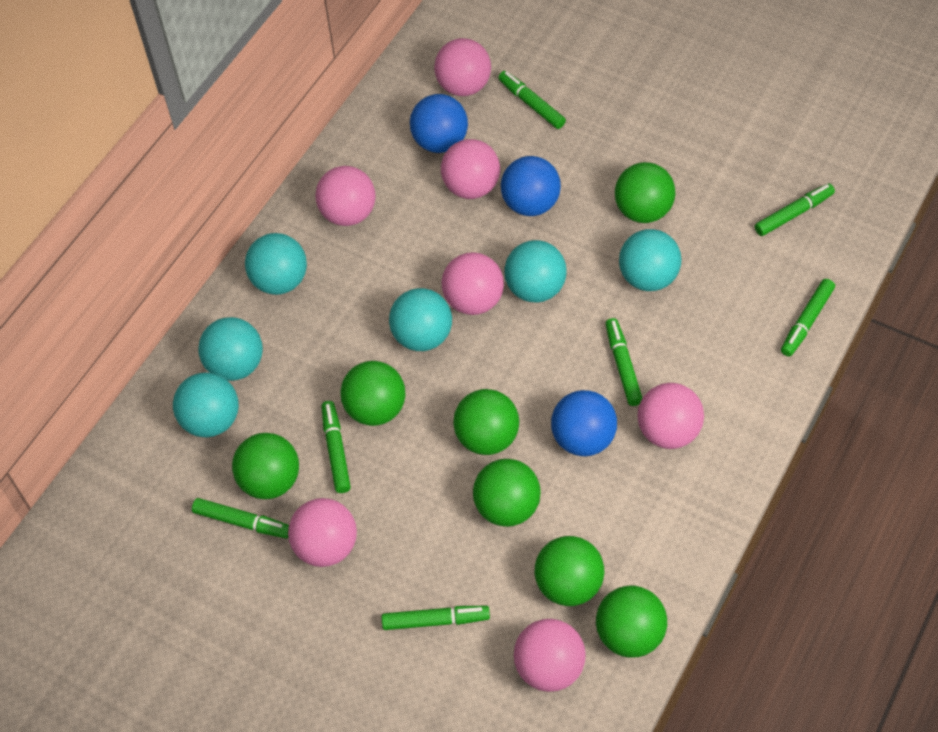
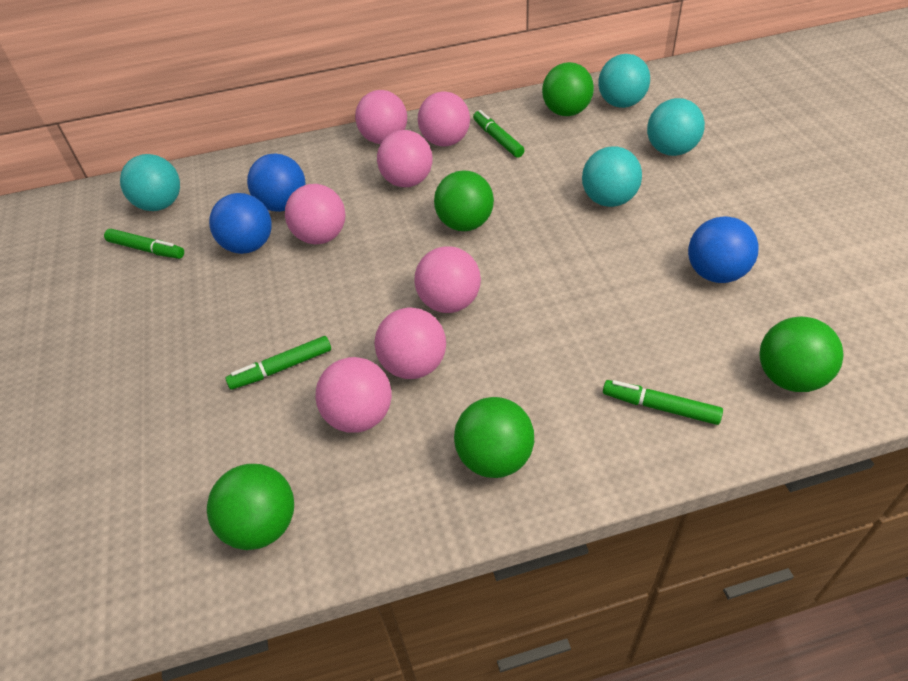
green ball: [232,433,299,499] [340,361,406,426] [453,389,519,455] [473,459,541,527] [535,536,604,606] [596,586,667,658] [615,162,675,223] = 7 -> [207,464,294,550] [434,170,494,231] [454,397,534,478] [542,62,594,116] [759,317,844,392] = 5
green marker: [192,498,289,538] [321,401,351,493] [382,606,490,630] [498,71,566,129] [605,318,642,406] [755,183,835,236] [781,279,835,357] = 7 -> [104,229,184,259] [225,336,331,390] [473,110,525,158] [603,380,723,425] = 4
turquoise ball: [173,372,239,438] [198,317,263,381] [245,233,307,295] [389,288,452,351] [504,240,567,302] [619,229,682,291] = 6 -> [120,154,180,211] [582,146,642,207] [598,54,650,108] [647,98,705,156] = 4

